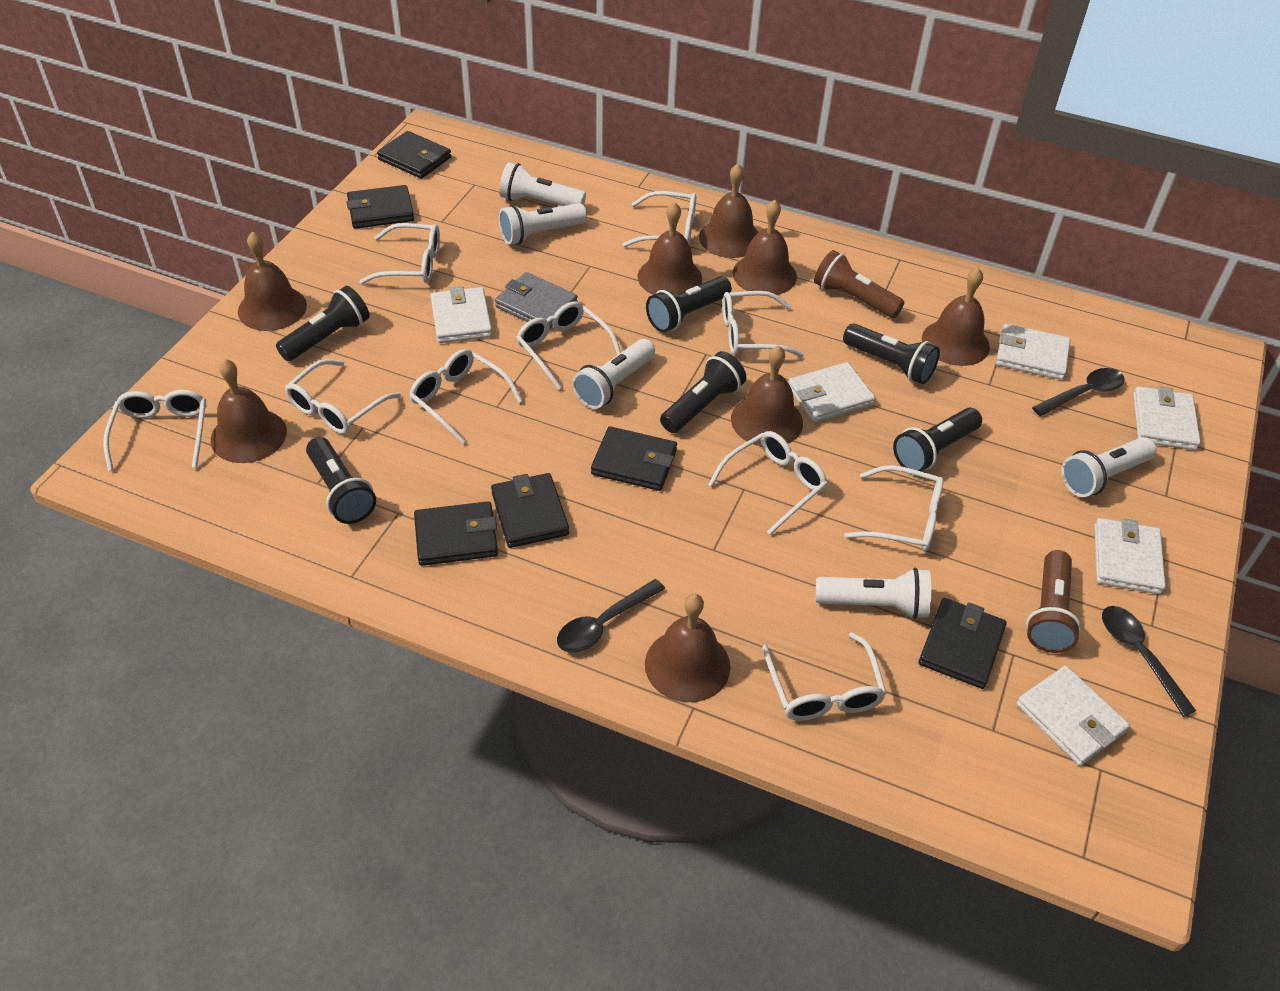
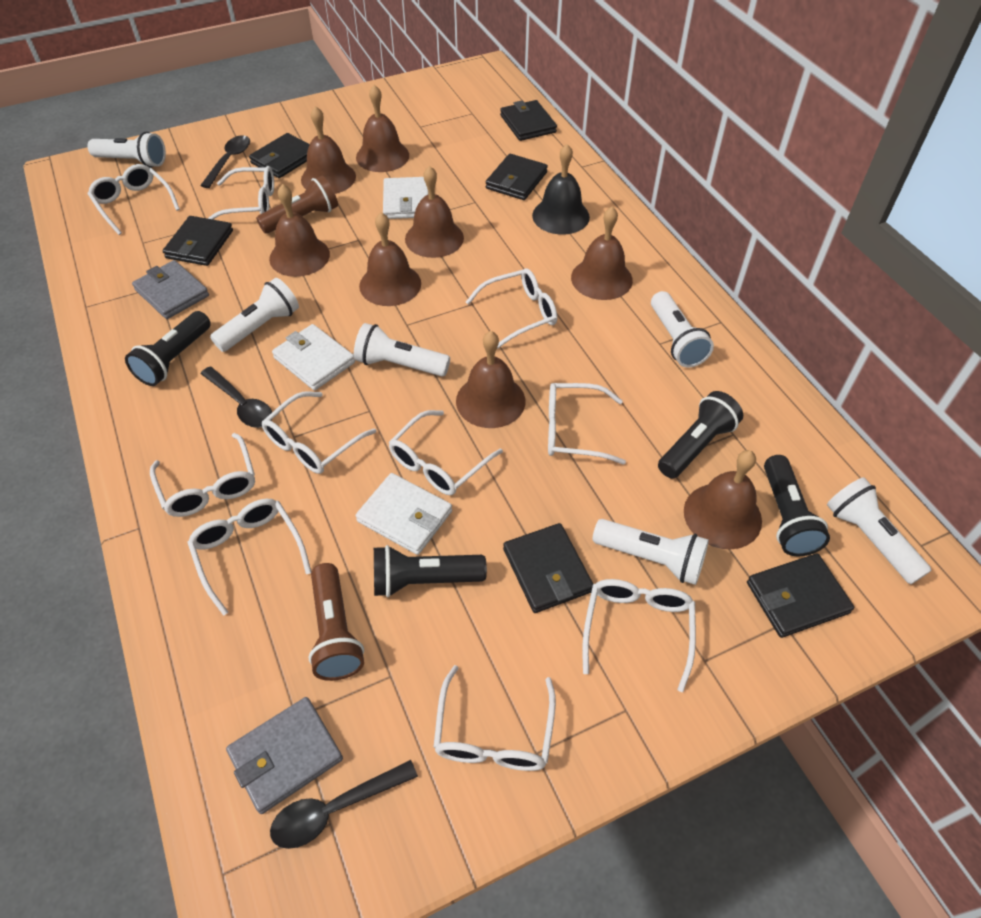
black bell: none = 0 -> [532,144,590,235] = 1
black flashlight: [276,286,370,361] [306,437,376,524] [646,276,732,332] [660,351,746,433] [843,323,940,384] [893,408,982,472] = 6 -> [125,311,211,386] [374,545,487,597] [658,391,743,479] [764,455,830,556] = 4
grey wallet: [495,272,578,330] = 1 -> [132,260,209,319] [226,697,343,814] = 2
white flashlight: [499,162,586,206] [499,203,587,245] [572,339,655,409] [816,568,931,619] [1061,437,1156,497] = 5 -> [87,132,166,168] [210,278,299,352] [354,323,450,377] [592,519,709,585] [651,291,714,368] [827,477,932,584] = 6
white wallet: [430,286,492,343] [788,362,875,423] [996,324,1071,380] [1016,666,1130,766] [1094,518,1166,594] [1133,386,1201,450] = 6 -> [272,324,355,390] [356,473,452,555] [383,177,428,219] = 3

